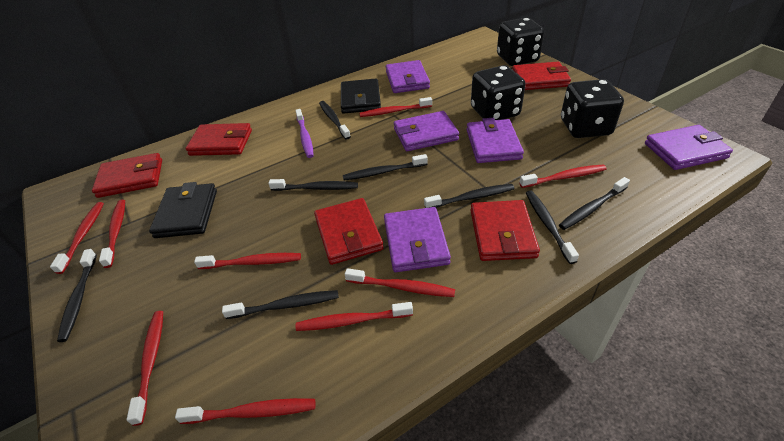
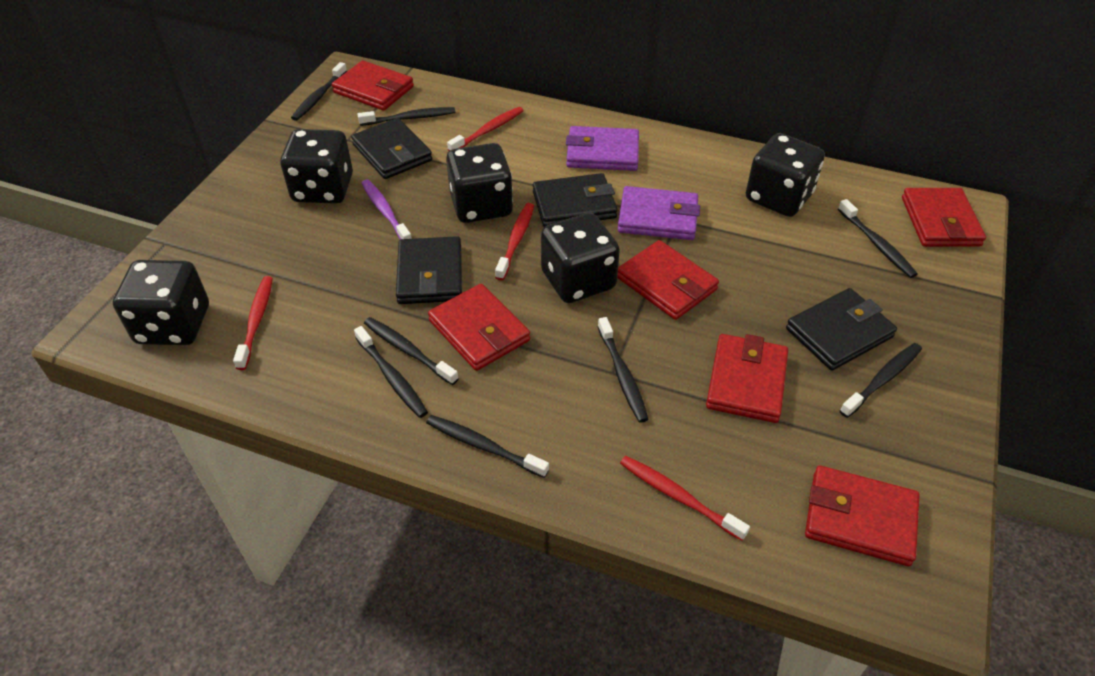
black dice: [471,65,526,120] [497,18,544,66] [561,79,624,138] = 3 -> [113,260,209,345] [280,129,353,204] [446,143,513,223] [541,213,620,303] [746,133,825,217] = 5
black wallet: [149,182,217,238] [341,79,381,114] = 2 -> [351,118,432,179] [396,236,462,304] [533,173,617,227] [786,288,897,371] = 4
purple wallet: [384,207,451,272] [386,60,430,93] [394,111,459,151] [466,118,524,163] [645,125,733,170] = 5 -> [566,126,639,171] [618,186,700,240] = 2
red toothbrush: [50,202,104,274] [99,200,125,268] [126,311,163,426] [175,398,315,424] [194,253,301,269] [296,302,413,331] [345,268,455,297] [359,97,432,117] [519,165,607,188] = 9 -> [233,276,273,370] [447,107,524,151] [495,203,534,280] [620,456,750,541] = 4
red wallet: [92,153,162,198] [186,123,252,156] [314,198,383,265] [470,200,540,261] [512,62,571,90] = 5 -> [332,60,414,111] [428,284,530,371] [617,240,719,320] [706,334,788,423] [805,466,920,566] [902,188,986,247] = 6

